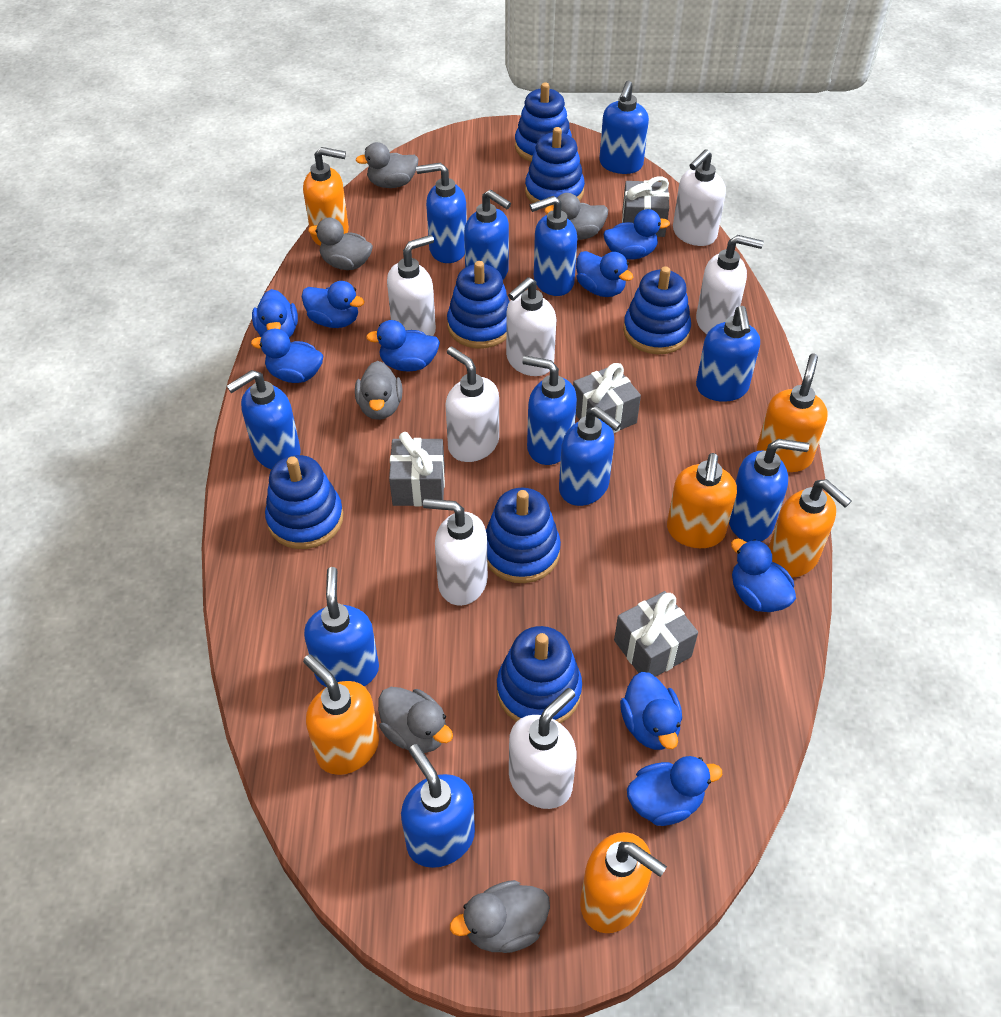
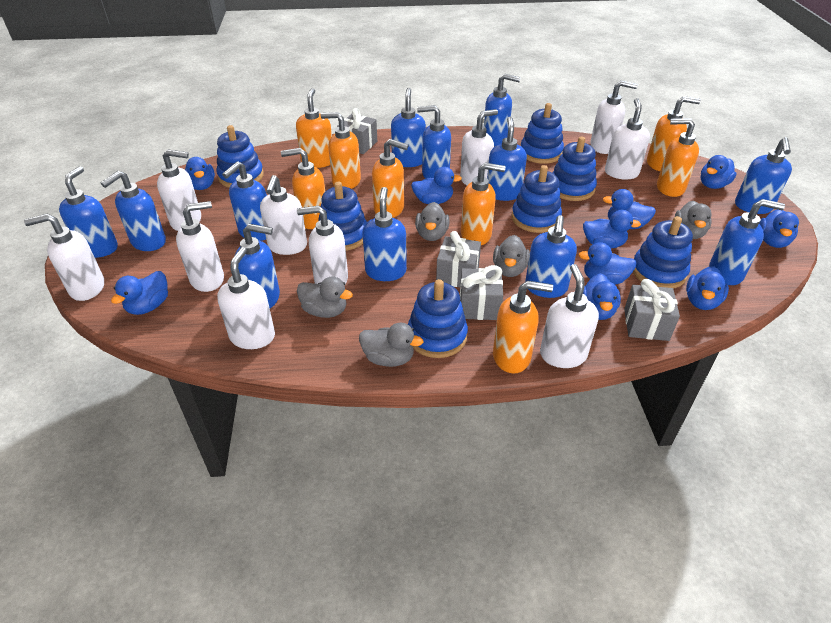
blue duck: [251,329,323,383] [252,289,298,338] [302,281,365,328] [366,320,440,372] [576,251,633,297] [604,209,670,260] [620,672,682,750] [627,756,722,826] [731,539,796,612] = 9 -> [111,271,168,315] [185,157,215,190] [411,167,462,204] [578,242,636,285] [583,210,641,249] [583,273,621,320] [603,189,656,229] [686,266,729,310] [701,155,737,189] [759,209,799,248] = 10
blue soap dispenser: [227,370,301,469] [304,567,379,687] [401,744,475,868] [416,162,467,263] [464,190,511,279] [522,356,577,465] [530,196,577,296] [559,406,621,506] [599,81,649,174] [696,306,760,402] [729,439,809,542] = 11 -> [59,166,118,258] [101,171,166,251] [222,161,267,241] [235,224,280,308] [362,187,407,281] [391,88,426,167] [417,105,451,178] [484,74,521,146] [487,117,527,201] [525,215,577,298] [709,199,785,285] [735,137,792,214] = 12
grey duck: [308,217,373,270] [355,361,403,420] [356,142,419,188] [378,687,453,753] [450,880,550,953] [545,193,608,240] = 6 -> [297,277,353,318] [359,323,424,367] [415,202,449,241] [493,235,530,277] [675,201,712,239] = 5
orange soap dispenser: [303,147,349,246] [303,654,379,775] [580,832,667,933] [667,453,737,548] [757,354,828,472] [769,479,852,578] = 6 -> [281,148,325,229] [296,88,332,168] [321,112,361,189] [372,139,408,218] [461,163,506,245] [493,281,553,373] [647,96,701,171] [657,118,699,197] = 8
white soap dispenser: [387,235,436,336] [423,499,488,606] [446,346,499,462] [506,277,556,376] [509,688,577,809] [673,149,726,246] [696,235,764,334] = 7 -> [24,213,104,301] [157,149,201,231] [176,201,224,292] [217,247,275,349] [260,175,307,255] [297,206,348,284] [460,109,498,185] [540,264,599,368] [590,81,638,154] [605,98,650,180] = 10

